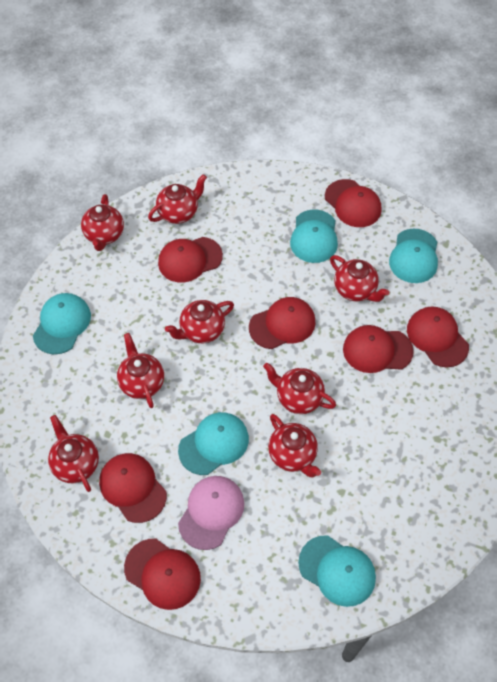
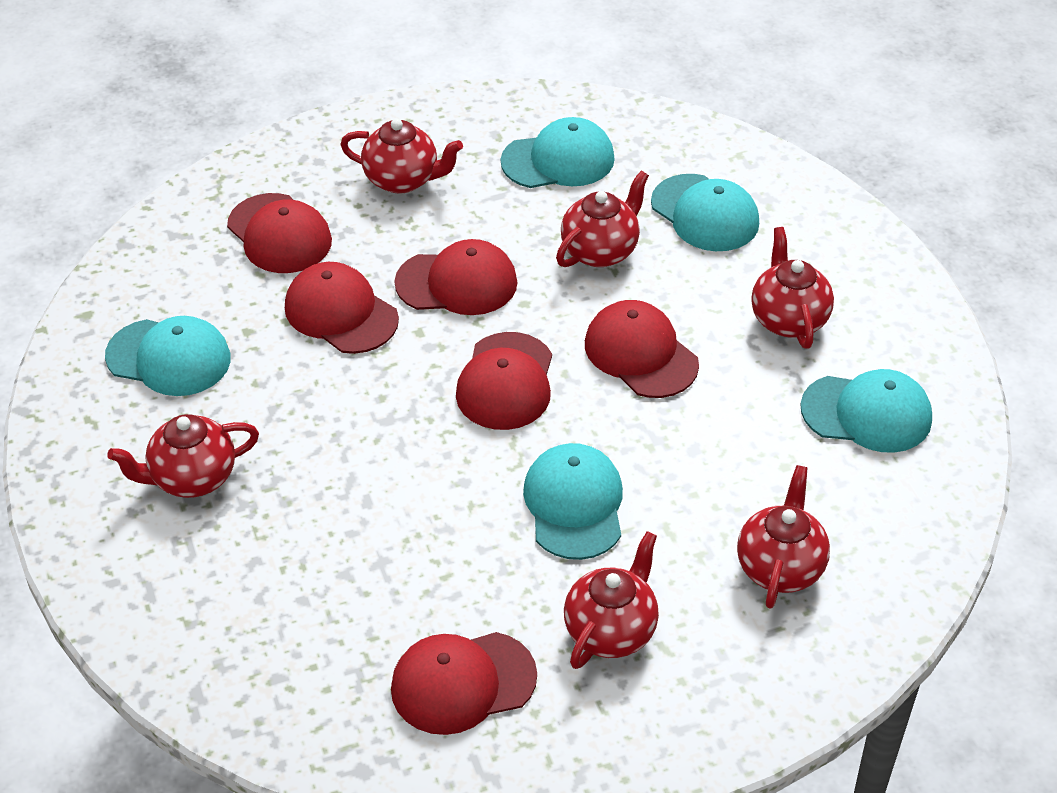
pink cap: [178,476,244,550] = 1 -> none = 0
red cap: [99,453,167,523] [124,539,201,610] [158,237,223,282] [249,297,316,349] [325,179,382,227] [343,325,414,373] [407,307,469,367] = 7 -> [227,193,332,273] [285,262,399,354] [391,632,537,735] [395,239,517,315] [456,332,552,430] [585,300,699,398] = 6
red teapot: [48,415,99,492] [81,194,124,251] [117,333,164,408] [148,174,207,224] [165,300,234,343] [263,363,336,414] [268,414,321,477] [330,255,389,302] = 8 -> [107,414,259,498] [340,118,463,194] [556,171,649,267] [564,531,659,669] [737,465,830,609] [751,227,834,349] = 6

